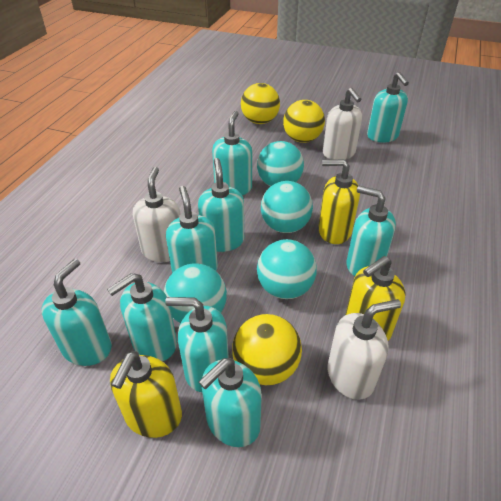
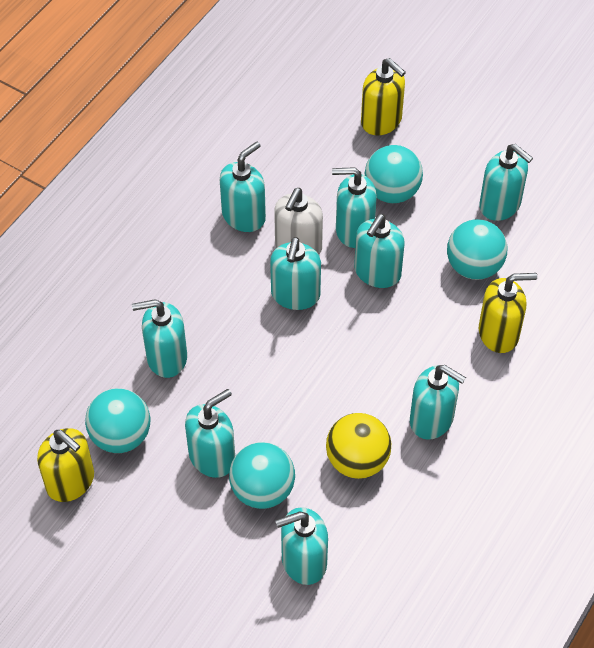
white soap dispenser: [133,167,180,262] [323,88,362,160] [327,299,401,400] = 3 -> [274,188,323,254] = 1
yellow ball: [232,314,302,385] [241,83,280,124] [283,100,325,143] = 3 -> [326,413,391,479] = 1

